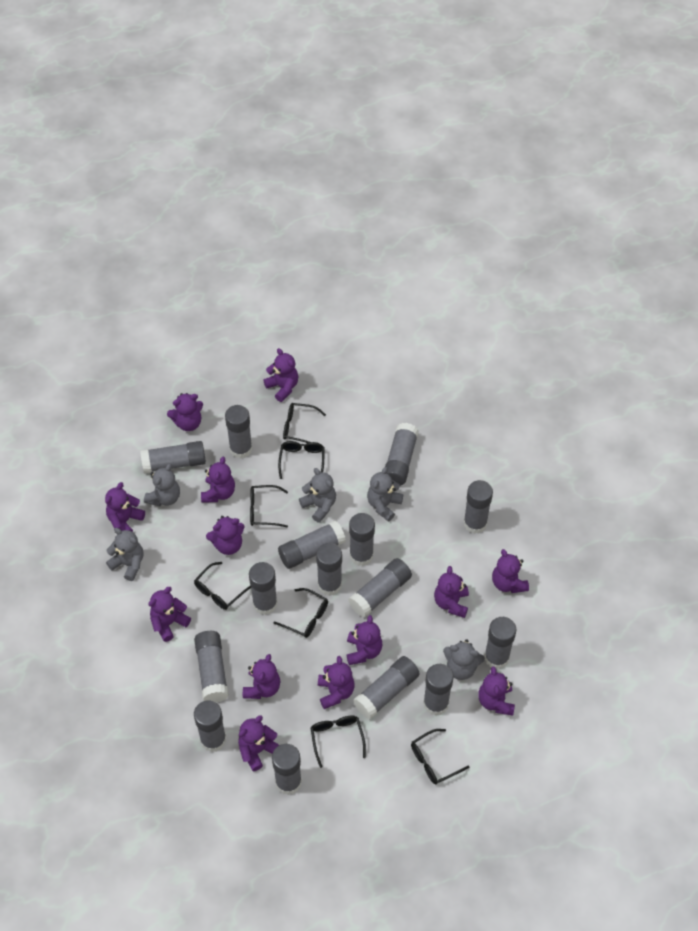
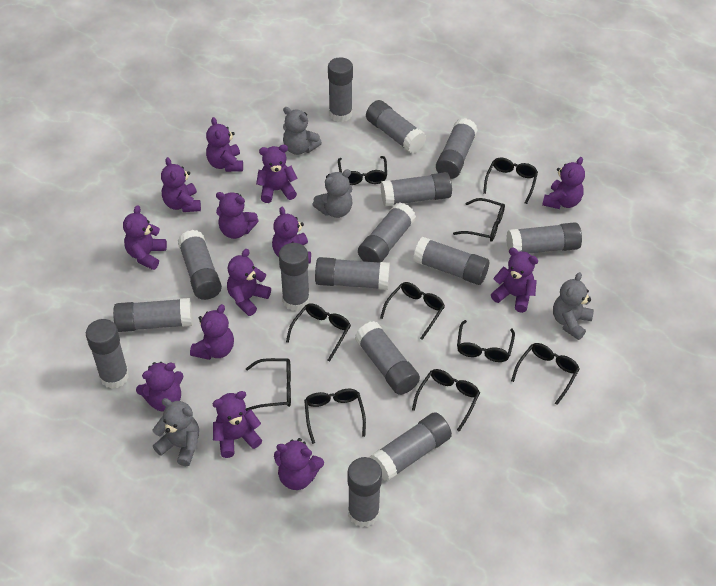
black glasses: [194,562,251,610] [250,485,288,528] [273,588,328,638] [278,441,324,479] [283,403,326,443] [311,716,366,768] [411,729,469,785] = 7 -> [245,358,291,411] [286,303,351,362] [304,389,366,444] [338,156,387,185] [380,282,445,340] [412,369,480,432] [453,198,505,242] [457,320,515,362] [483,158,538,204] [511,343,580,405] = 10
grey teddy bear: [106,528,144,581] [144,464,180,506] [299,468,336,523] [367,467,403,522] [443,639,485,680] = 5 -> [153,398,199,466] [283,107,322,155] [312,169,352,218] [553,272,594,340] = 4

